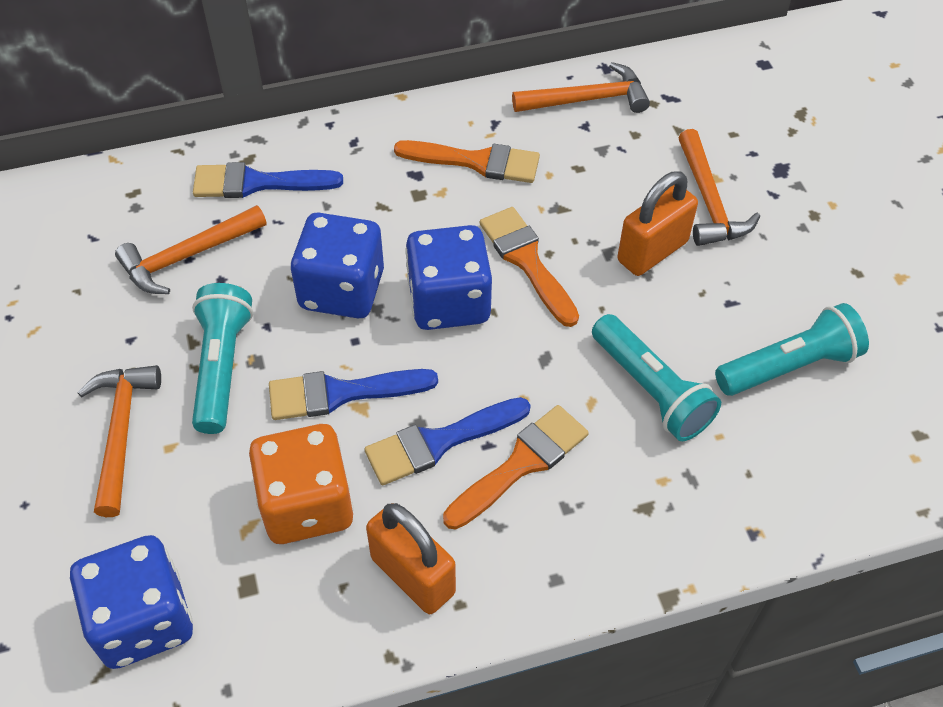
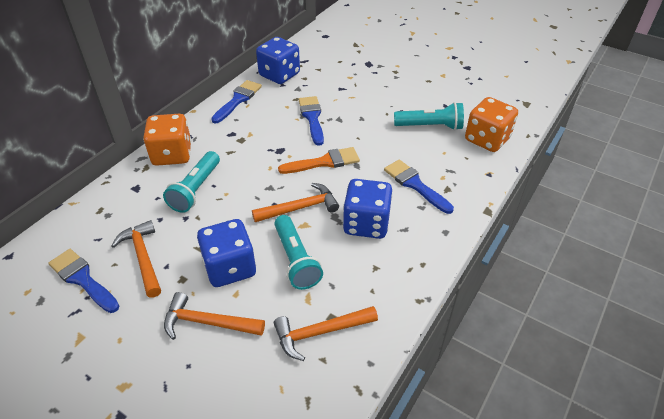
blue brush: [193,162,343,198] [269,369,438,420] [365,397,531,485] = 3 -> [48,249,119,313] [211,80,262,123] [299,96,324,146] [384,160,454,214] = 4
orange brush: [394,140,540,183] [443,405,589,530] [480,207,579,327] = 3 -> [278,147,360,174] = 1
orange dice: [249,424,354,544] = 1 -> [143,114,191,166] [465,97,518,152] = 2
orange padlock: [366,503,456,614] [617,171,698,276] = 2 -> none = 0

